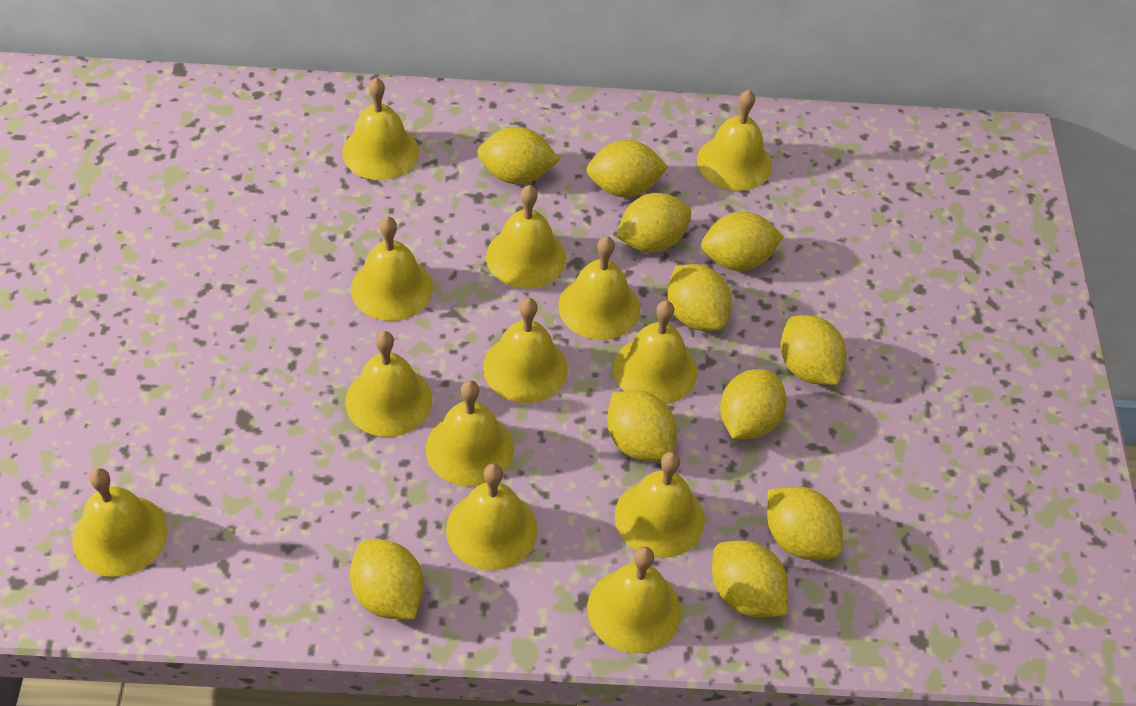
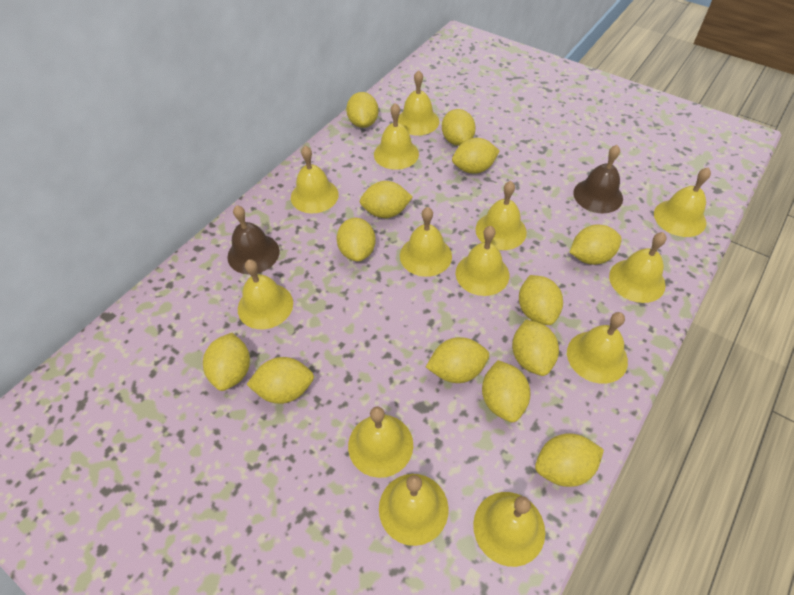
brown bell: none = 0 -> [227,205,280,274] [573,145,623,213] = 2
yellow lemon: [350,540,424,620] [477,127,560,184] [586,140,668,197] [607,390,677,461] [616,193,691,253] [667,264,732,331] [701,211,784,271] [712,541,788,617] [720,369,787,439] [767,486,843,560] [780,315,846,385] = 11 -> [203,333,250,391] [246,357,314,404] [337,218,376,262] [346,92,379,128] [360,181,413,218] [426,337,489,383] [442,109,476,146] [452,138,500,174] [482,360,531,422] [512,319,559,376] [519,275,563,325] [535,433,604,487] [570,224,622,265] = 13

